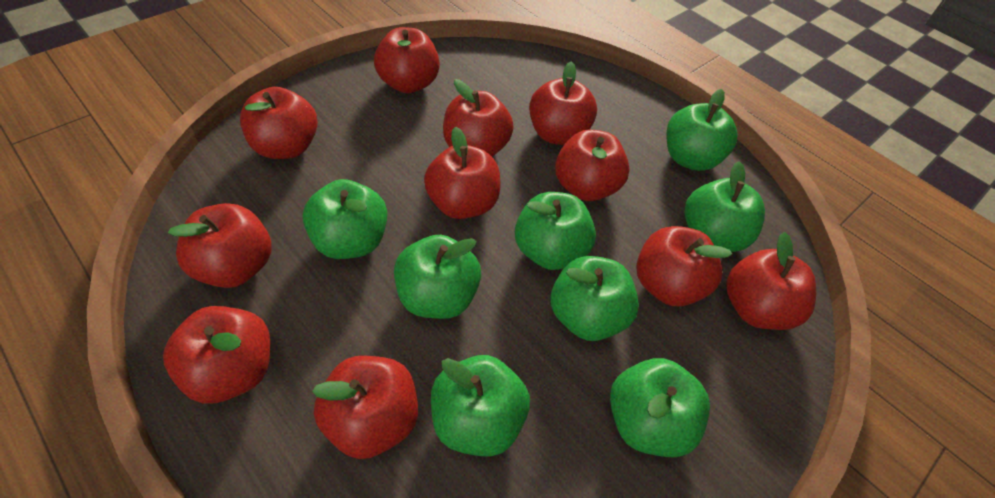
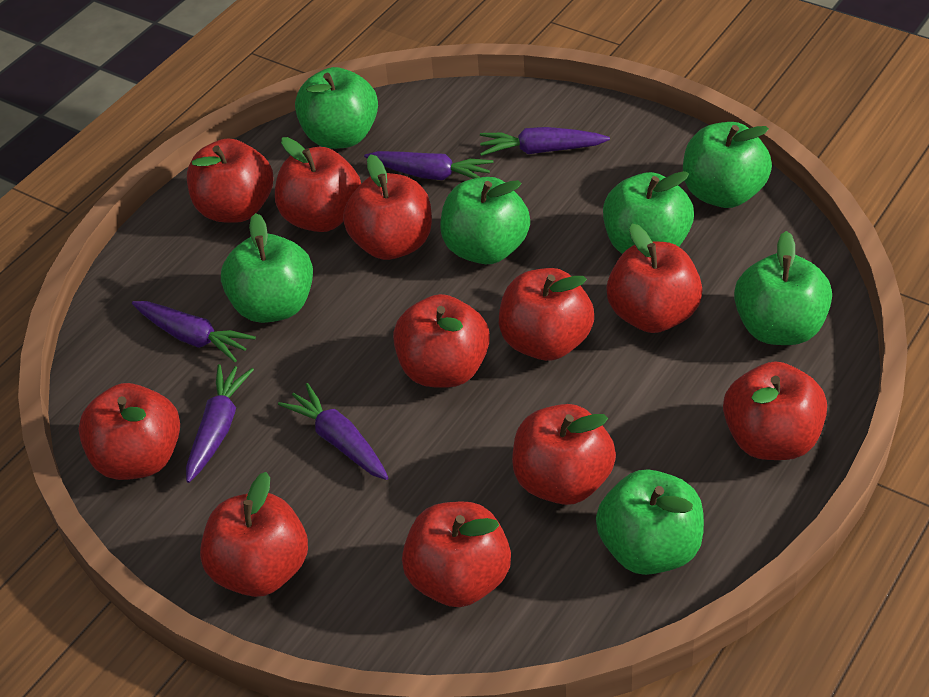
green apple: [303,179,387,259] [394,235,481,319] [431,355,530,457] [515,192,596,270] [551,256,639,341] [610,358,710,457] [666,89,737,171] [685,161,765,252] = 8 -> [221,213,313,323] [295,67,378,149] [440,177,530,264] [596,469,704,575] [603,171,694,254] [683,122,772,208] [734,231,832,345] = 7
purple carrot: none = 0 -> [132,301,256,362] [186,364,254,483] [278,383,388,480] [364,151,494,180] [480,127,610,156] = 5

